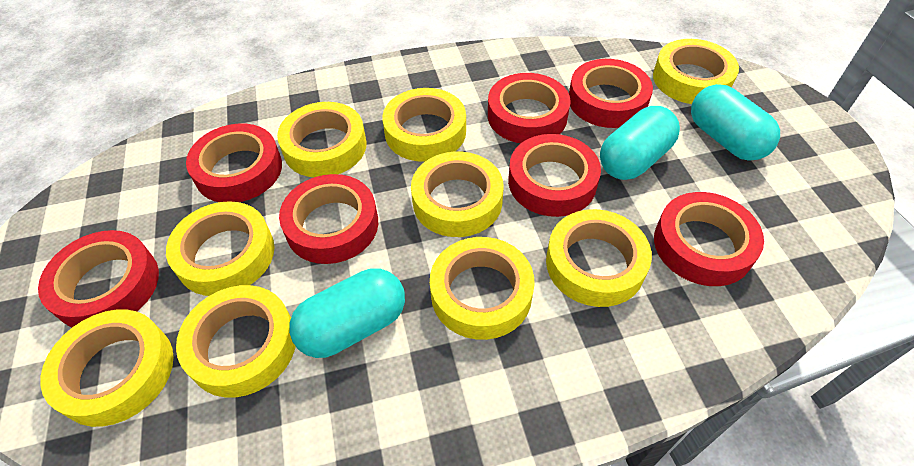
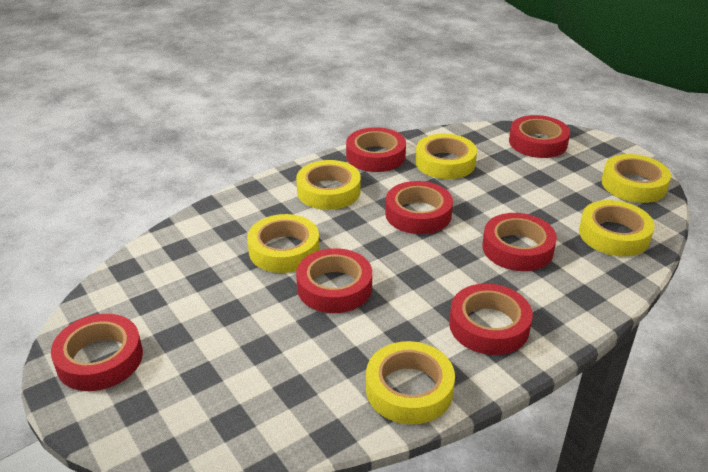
turquoise capsule: [289,268,405,358] [600,106,680,180] [691,84,780,161] = 3 -> none = 0
yellow tape: [40,309,173,427] [166,201,275,296] [176,285,296,398] [277,102,367,177] [382,88,466,162] [411,152,504,237] [430,237,535,340] [546,209,652,307] [653,39,739,104] = 9 -> [247,214,319,273] [296,160,361,210] [366,341,455,424] [415,134,477,179] [579,200,655,256] [602,154,671,203] = 6

